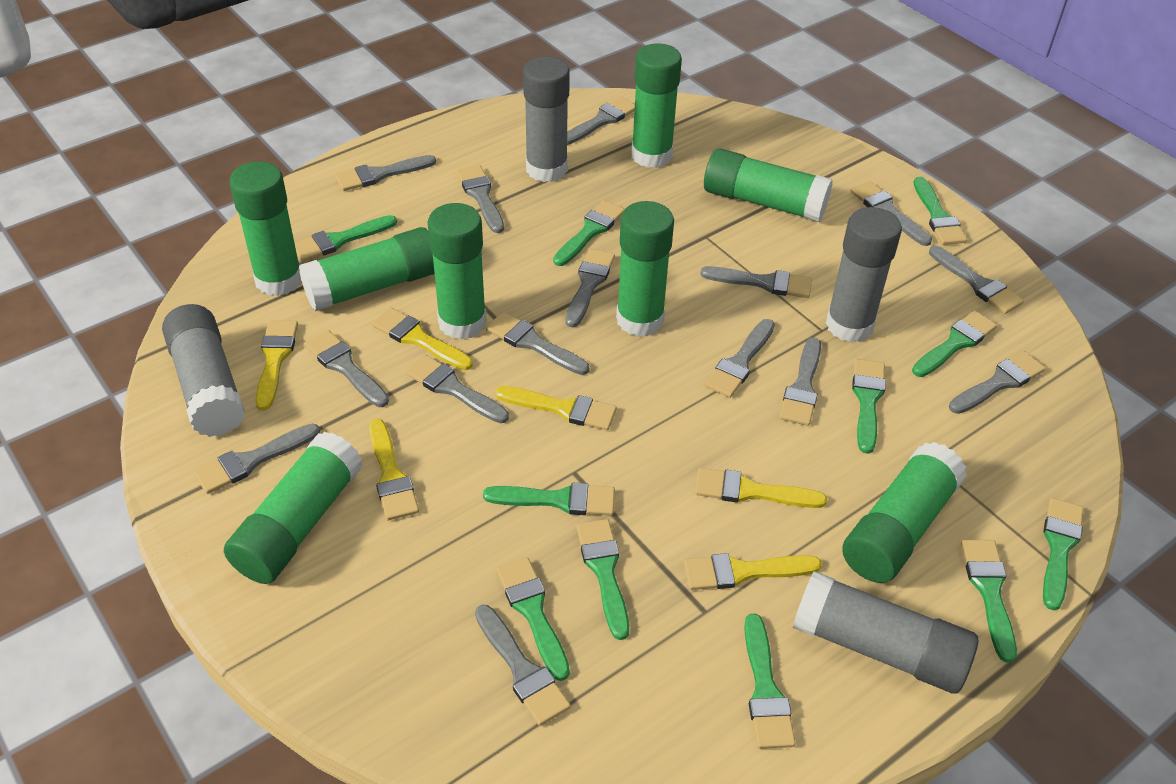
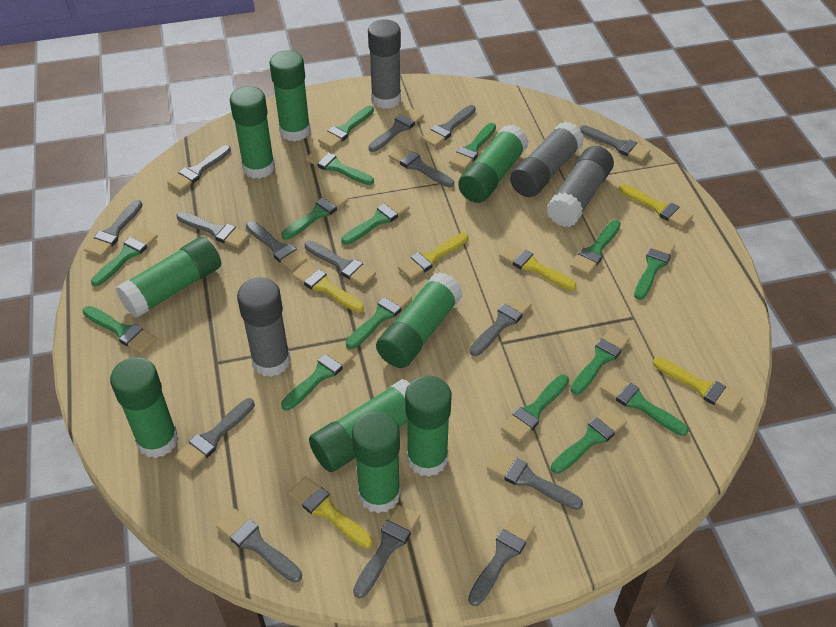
green brush: [294,215,397,262] [483,483,615,515] [496,557,570,681] [553,200,625,266] [576,519,629,640] [744,614,796,749] [852,359,886,454] [912,311,997,377] [913,177,967,245] [961,540,1017,662] [1043,498,1084,610] = 11 -> [83,306,157,354] [91,228,158,286] [281,344,355,410] [282,190,348,240] [305,148,374,185] [318,106,374,149] [341,197,410,245] [346,288,412,349] [449,123,496,170] [501,374,569,442] [551,407,627,474] [570,220,621,275] [570,328,630,395] [600,374,689,436] [634,238,675,300] = 15
green glue stick: [224,432,363,584] [229,161,301,296] [299,227,435,311] [428,203,487,339] [616,201,674,337] [631,44,682,168] [704,148,833,222] [842,442,967,583] = 8 -> [110,357,178,458] [116,237,221,318] [230,86,275,179] [269,50,311,141] [309,379,410,472] [352,412,401,513] [376,272,463,368] [405,376,452,477] [458,124,529,203] = 9

